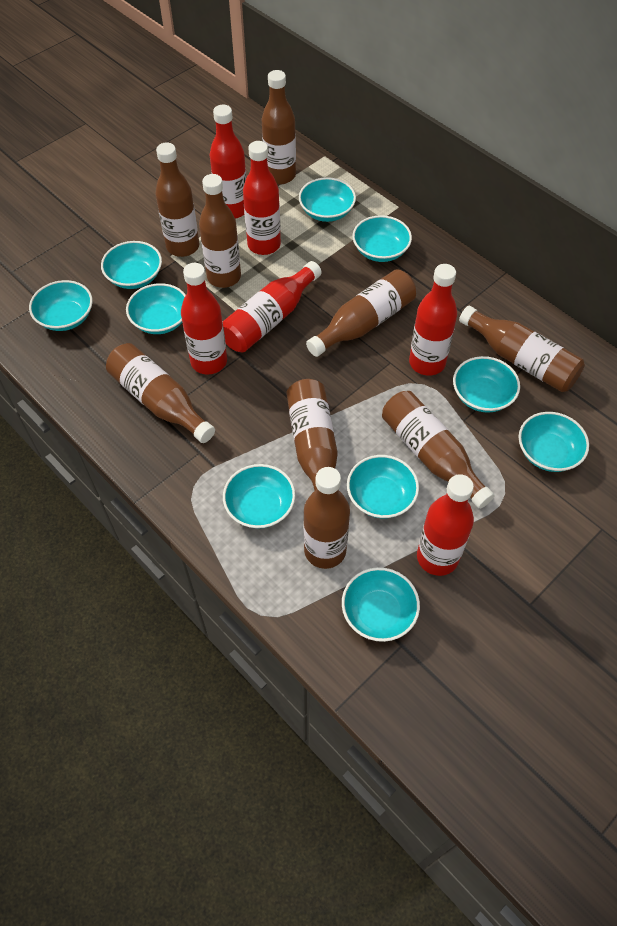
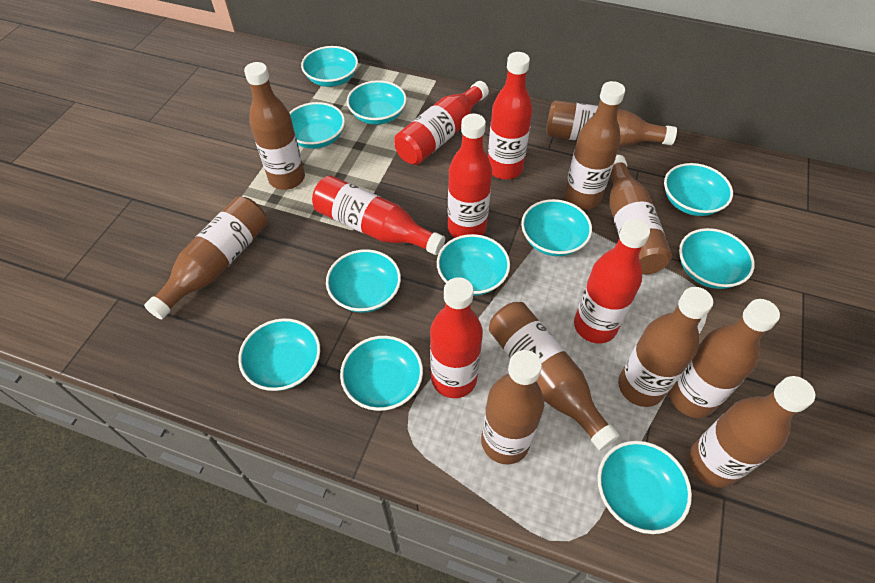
brown bottle: [106,343,215,443] [155,143,199,257] [199,174,241,288] [262,70,296,184] [286,379,338,490] [303,467,350,569] [306,269,416,357] [382,391,495,509] [459,306,585,392] = 9 -> [144,196,267,319] [244,62,305,190] [481,350,544,464] [489,302,619,451] [546,100,677,147] [564,81,625,209] [609,155,672,274] [618,287,713,407] [669,299,780,418] [689,376,815,488] = 10
turquoise bowl: [29,280,93,331] [101,241,162,289] [126,283,186,334] [223,464,295,529] [299,177,356,222] [342,567,420,642] [347,455,419,518] [352,215,412,262] [453,356,520,413] [519,412,589,472] = 10 -> [238,318,320,391] [289,102,345,149] [301,46,358,87] [326,249,401,313] [340,336,423,411] [347,80,407,125] [437,234,510,296] [521,199,592,256] [598,441,692,534] [664,163,733,216] [679,228,755,289] = 11

